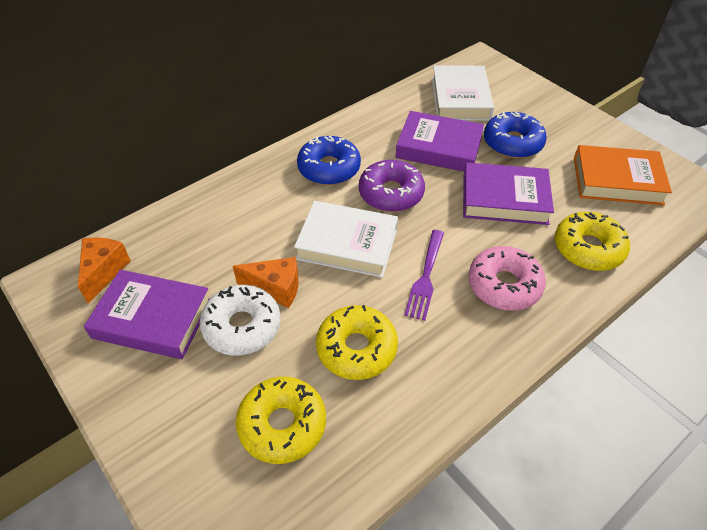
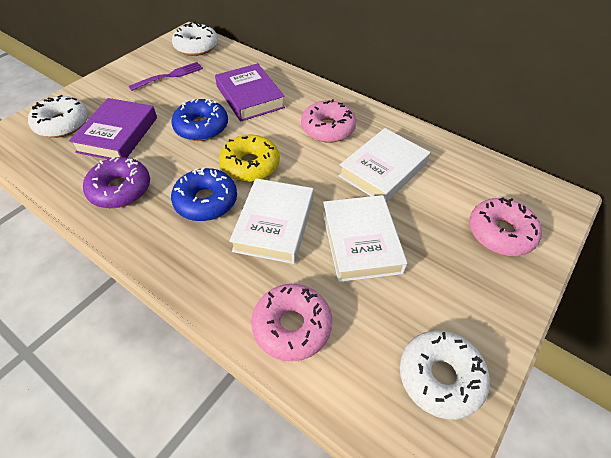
orange book: [574,145,672,205] = 1 -> none = 0
orange cheese: [78,238,131,304] [233,257,299,308] = 2 -> none = 0
pink donut: [468,246,546,311] = 1 -> [251,284,332,361] [301,99,356,143] [469,198,542,256] = 3
purple book: [84,270,209,359] [396,111,484,172] [463,162,554,225] = 3 -> [69,98,157,159] [215,63,285,122] = 2
white book: [294,201,398,278] [432,65,494,121] = 2 -> [229,178,314,264] [323,195,408,282] [339,128,430,202] = 3
white donut: [200,285,281,356] = 1 -> [28,95,88,138] [172,23,218,56] [400,331,490,420] = 3
yellow donut: [236,377,326,464] [316,305,398,380] [555,212,630,271] = 3 -> [219,135,280,182] = 1

